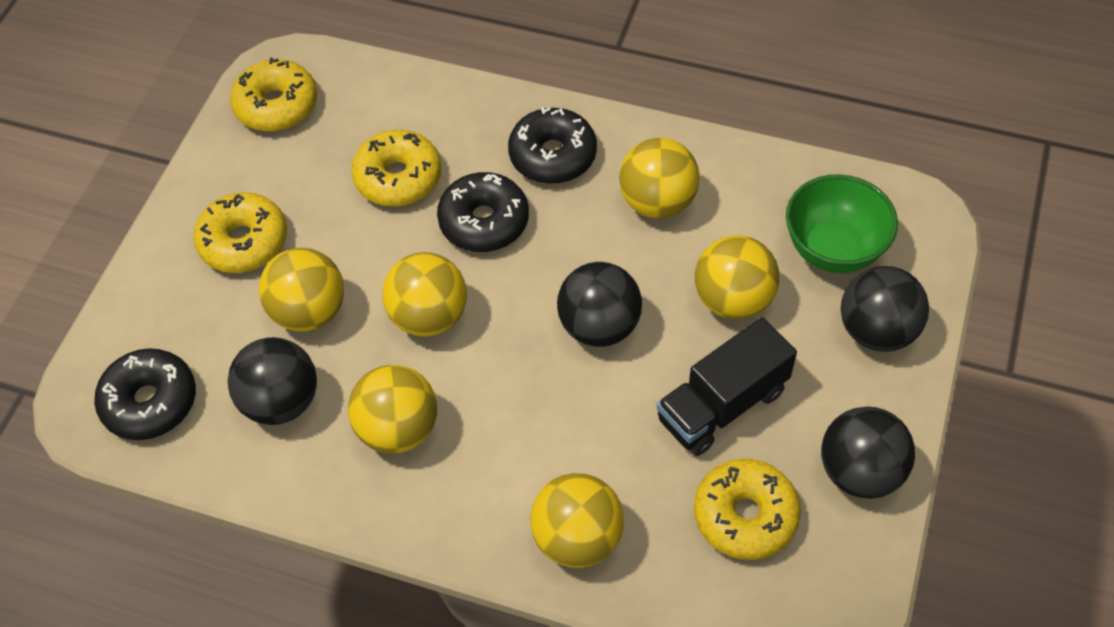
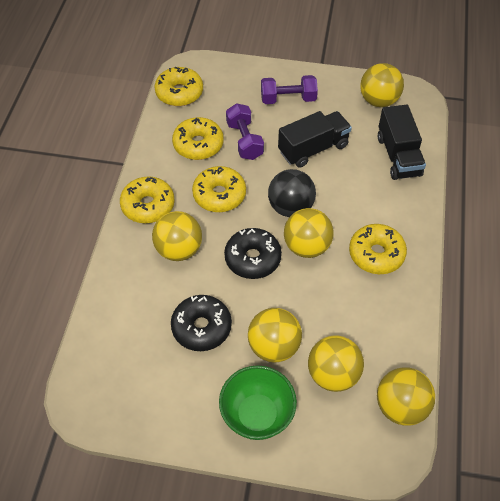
black ball: [227,337,317,425] [557,262,642,347] [821,406,915,499] [841,266,929,352] = 4 -> [268,169,316,217] = 1
black donut: [94,348,196,440] [437,172,529,252] [508,107,597,184] = 3 -> [171,295,232,351] [224,228,282,279] = 2
black truck: [657,317,797,456] = 1 -> [278,111,352,168] [378,105,426,180] = 2
purple dumbbell: none = 0 -> [226,103,264,160] [261,75,318,104] = 2
yellow donut: [193,192,287,273] [230,58,317,132] [351,130,441,207] [694,459,801,560] = 4 -> [120,176,175,223] [154,67,203,106] [172,117,224,160] [192,166,246,212] [349,224,407,274] = 5

